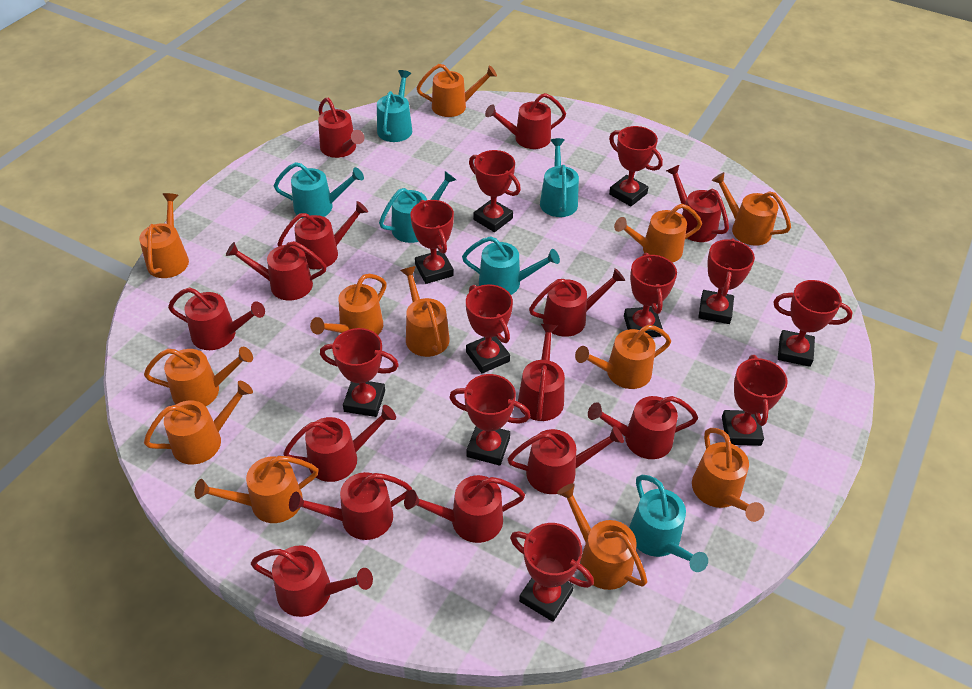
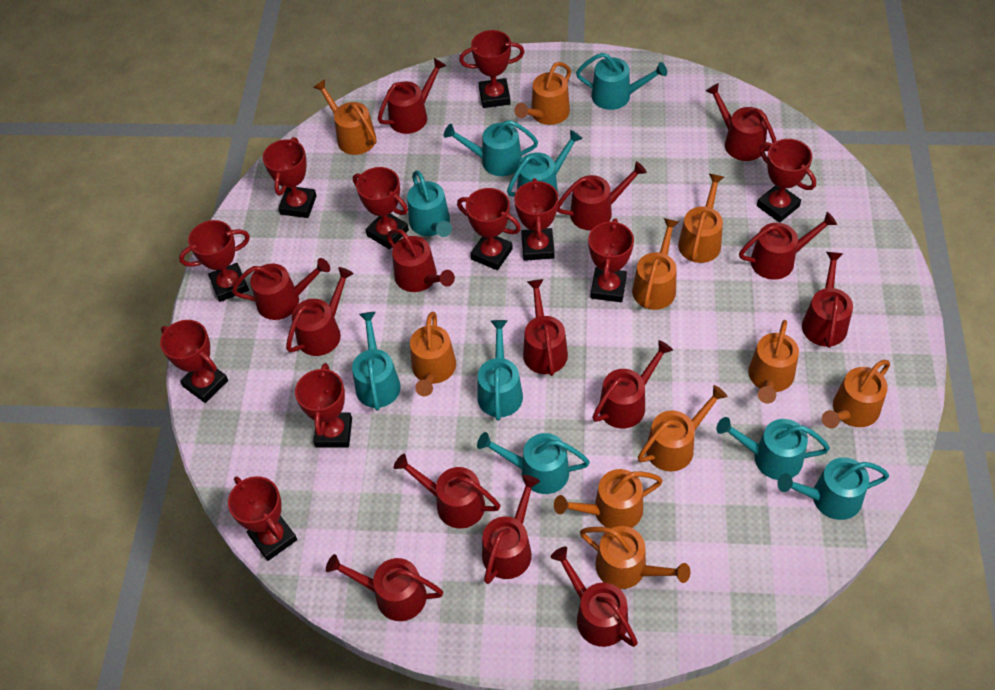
orange watering can: [139,193,189,278] [144,347,253,406] [144,381,253,465] [195,456,318,523] [310,274,387,335] [400,266,449,357] [417,64,497,117] [557,483,647,590] [575,325,671,389] [614,204,702,263] [692,428,764,522] [711,172,791,246] = 12 -> [313,79,377,155] [410,312,456,396] [514,62,571,125] [554,469,663,528] [580,526,690,589] [632,218,679,310] [638,385,728,472] [678,174,724,263] [748,320,799,404] [822,360,890,428] = 10
turquoise watering can: [274,162,364,218] [377,70,412,142] [379,171,456,243] [462,236,560,295] [540,138,579,217] [629,475,708,572] = 6 -> [352,312,401,410] [407,171,452,237] [444,120,538,176] [477,320,523,421] [477,432,590,494] [507,130,583,197] [576,53,667,110] [716,417,830,480] [777,457,889,520] = 9

